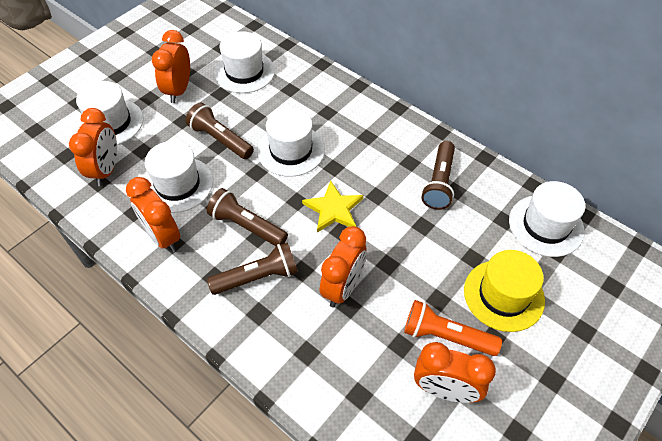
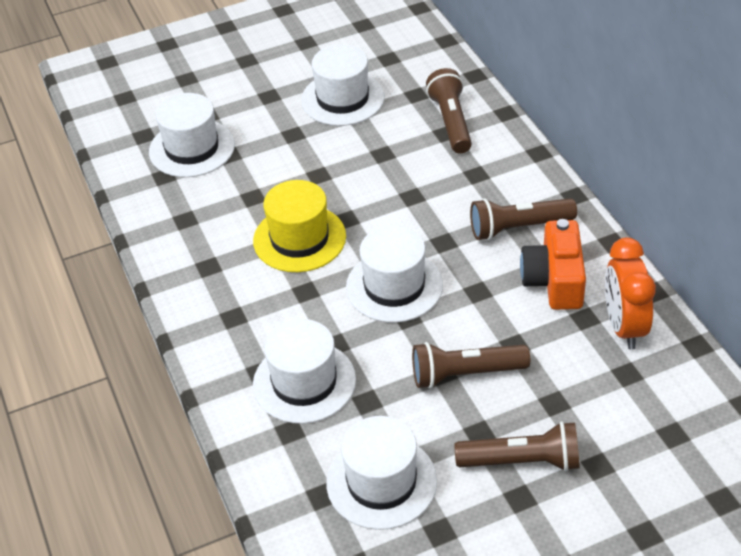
orange camera: none = 0 -> [520,219,586,310] = 1
orange clock: [69,108,117,186] [126,177,180,253] [152,30,190,103] [320,226,367,307] [414,342,496,403] = 5 -> [605,238,656,349] = 1
orange flashlight: [404,300,502,356] = 1 -> none = 0
yellow star: [302,181,363,233] = 1 -> none = 0

